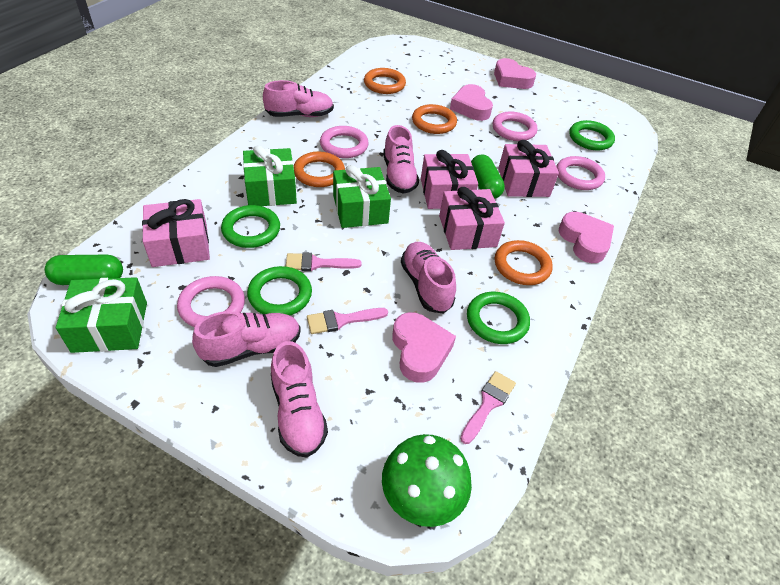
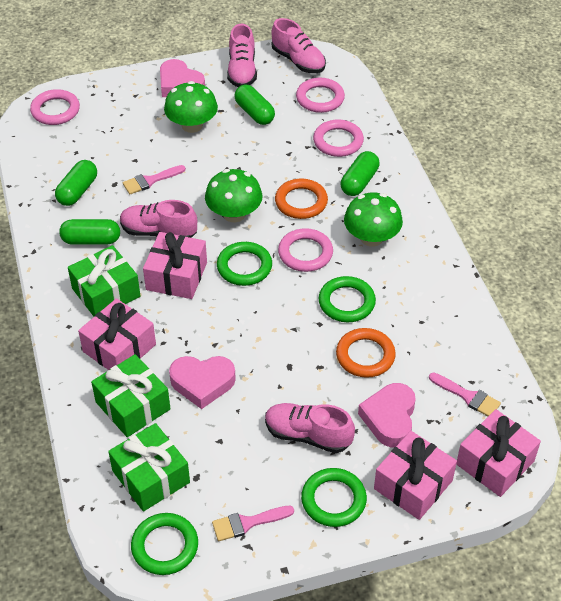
green capsule: [45,255,123,285] [471,154,505,199] = 2 -> [55,160,97,206] [59,219,120,245] [234,84,275,125] [341,151,380,196] = 4
green mushroom: [382,434,472,527] = 1 -> [164,81,218,133] [205,169,262,222] [344,192,403,247] = 3
orange ring: [294,152,345,187] [364,68,406,94] [412,104,457,134] [495,240,553,285] = 4 -> [275,179,328,219] [336,328,396,378] = 2
pink heart: [392,312,456,383] [450,84,493,121] [494,58,536,89] [559,212,614,263] = 4 -> [160,59,205,97] [169,356,236,409] [358,383,416,447] = 3
pink shoe: [192,311,301,367] [263,80,334,117] [271,341,328,458] [383,125,419,194] [401,242,456,314] = 5 -> [120,200,197,238] [227,24,257,87] [265,403,355,453] [271,18,326,73] = 4

